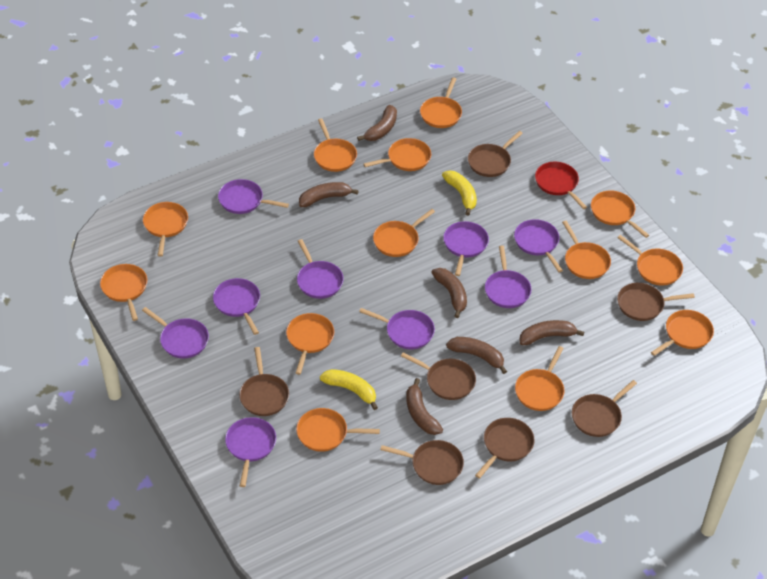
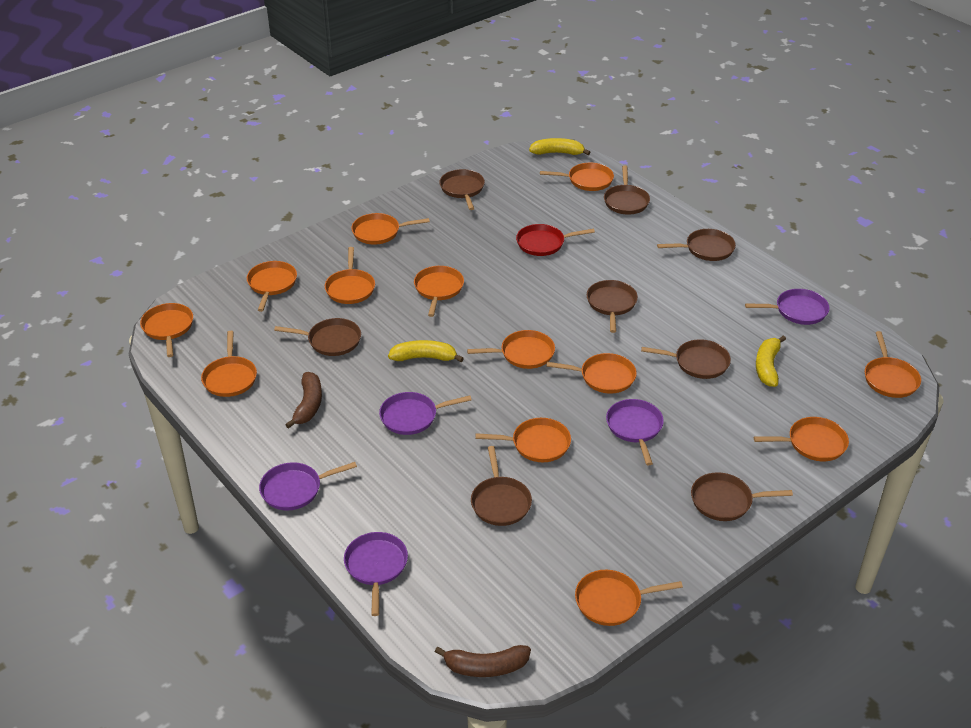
brown banana: [299,182,359,207] [357,105,397,141] [406,378,443,435] [431,268,467,318] [446,337,507,374] [520,320,584,345] = 6 -> [285,372,322,429] [435,645,531,677] = 2
brown pan: [239,347,289,416] [380,440,464,485] [401,352,476,400] [468,131,523,177] [475,418,535,479] [572,380,637,437] [617,283,695,321] = 7 -> [274,318,361,356] [439,169,485,210] [471,446,532,526] [587,280,638,333] [604,165,650,215] [641,339,731,379] [657,229,736,261] [691,472,793,521] = 8
purple pan: [142,307,209,359] [213,278,260,335] [218,179,289,214] [225,417,276,487] [297,239,344,299] [359,308,435,349] [443,221,489,276] [485,246,531,308] [514,219,563,272] = 9 -> [259,462,357,511] [344,532,408,616] [379,392,471,435] [606,399,664,465] [745,289,829,325] = 5
yellow banana: [320,369,378,410] [442,170,477,216] = 2 -> [388,340,464,362] [529,138,591,155] [756,335,786,387] = 3

